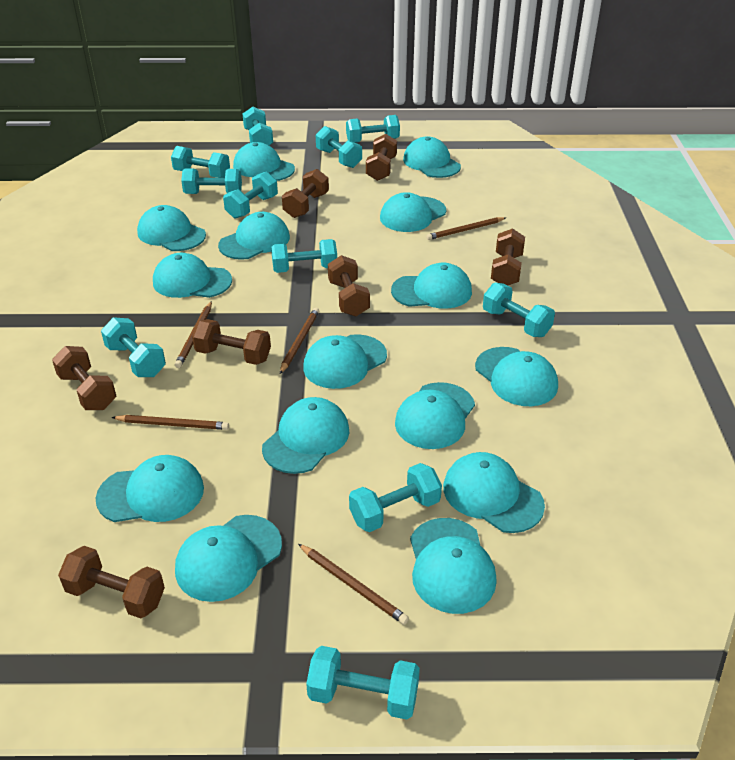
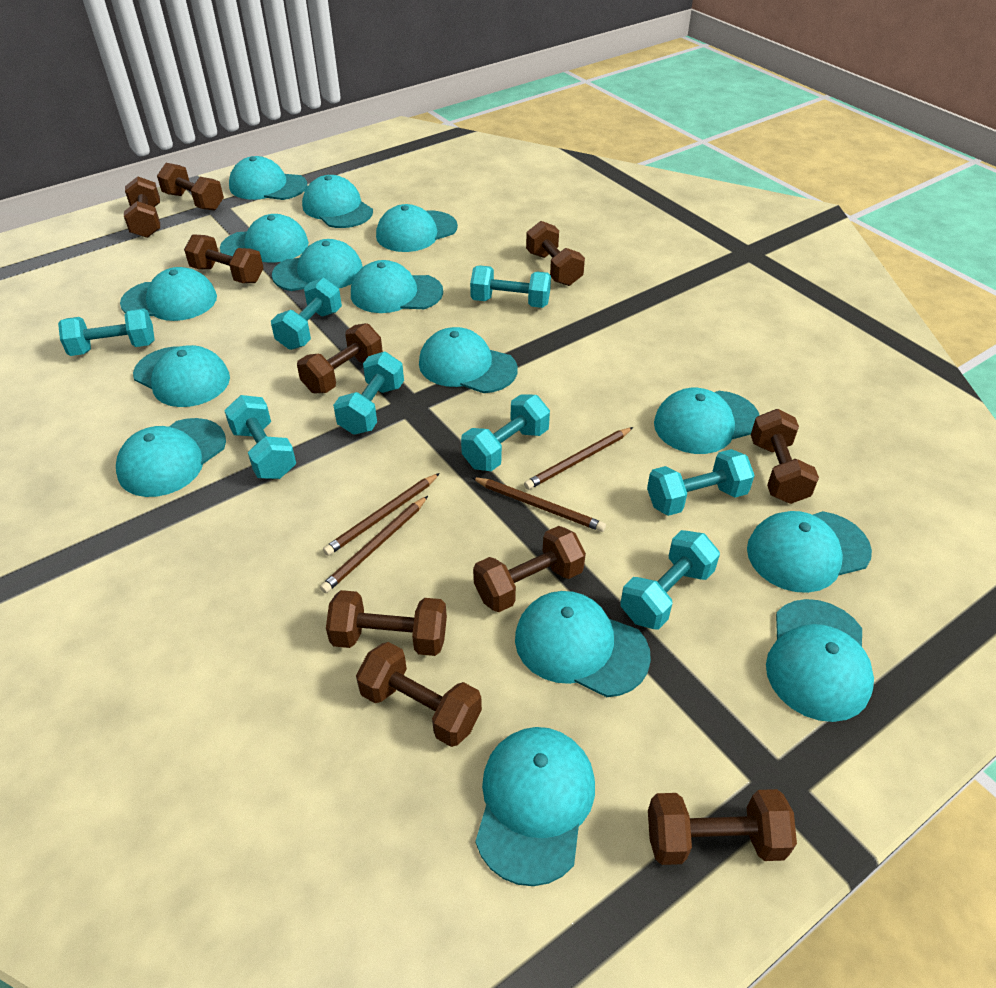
brown dumbbell: [52,346,116,410] [58,546,165,618] [192,319,271,365] [282,169,329,218] [328,255,370,317] [366,134,397,181] [491,228,525,286] = 7 -> [124,176,160,238] [157,163,224,211] [184,234,263,283] [297,323,383,393] [326,590,447,656] [356,642,482,747] [473,526,586,612] [526,221,585,286] [648,789,797,865] [751,409,819,504] = 10
brown pencil: [111,415,229,430] [175,301,212,368] [280,308,319,374] [298,544,409,625] [426,217,506,240] = 5 -> [320,496,428,593] [323,473,440,556] [471,477,606,532] [524,427,633,490] = 4
turquoise dumbbell: [101,317,166,377] [171,146,230,178] [181,168,242,194] [223,171,278,219] [243,107,273,145] [271,239,337,273] [306,646,420,720] [316,126,362,168] [346,115,400,143] [349,463,442,532] [483,283,555,337] = 11 -> [58,308,155,356] [224,395,296,479] [271,278,342,350] [333,352,404,435] [461,394,550,471] [470,265,551,308] [620,530,720,630] [647,449,755,516] = 8

